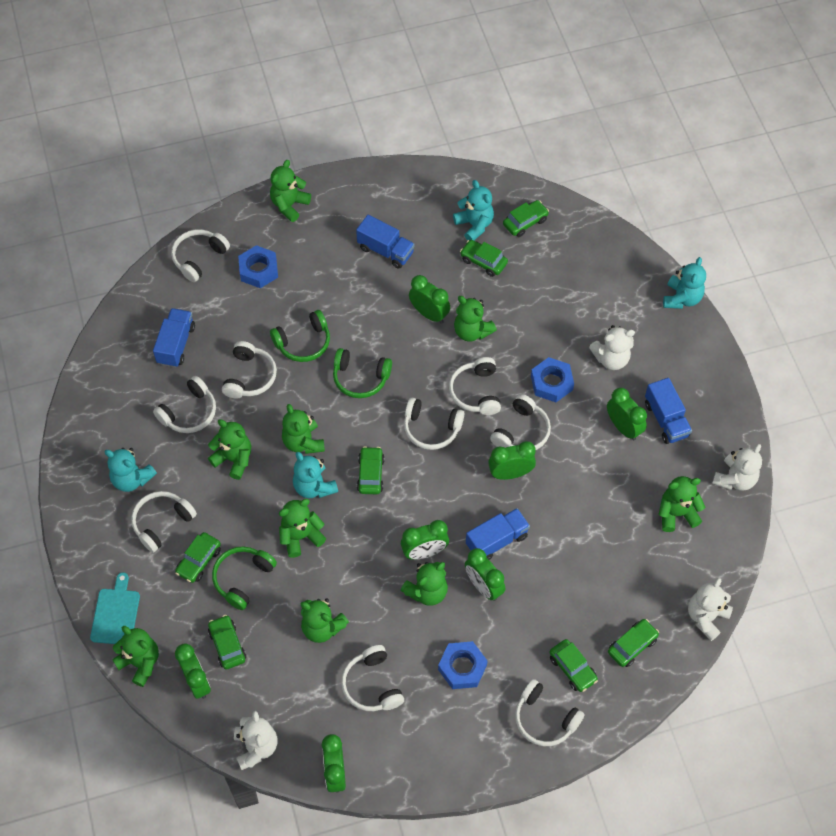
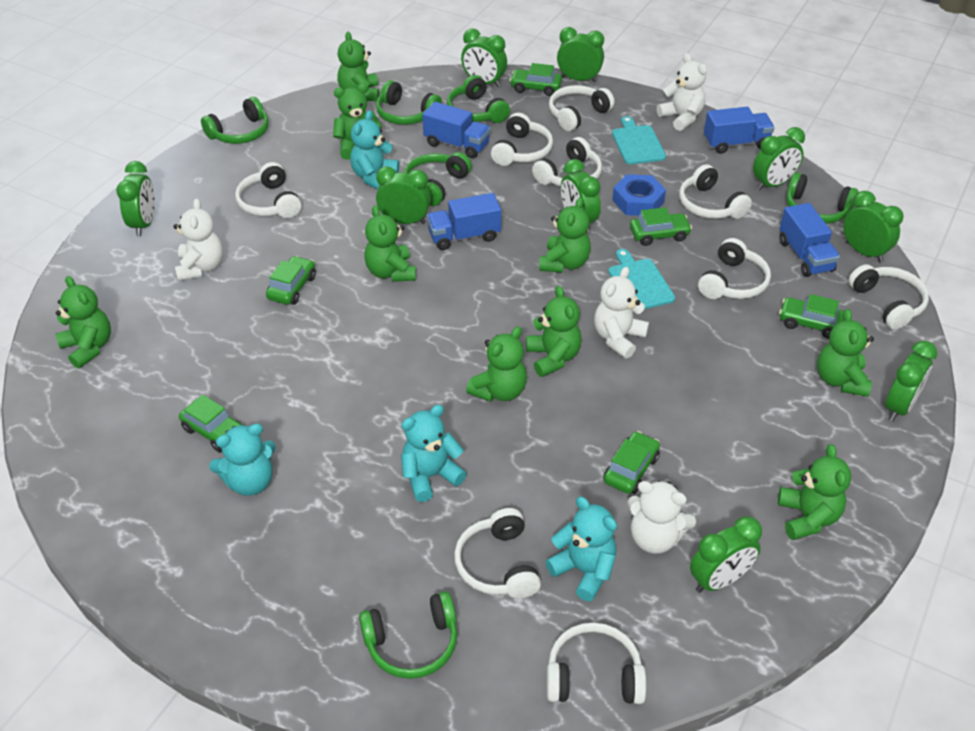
blue nut: [238,245,278,288] [438,641,487,689] [531,357,574,402] = 3 -> [612,174,666,216] = 1
green car: [175,532,221,583] [208,615,246,669] [357,446,385,494] [460,240,508,277] [503,200,549,237] [549,639,598,692] [608,619,659,667] = 7 -> [179,395,243,452] [266,256,316,305] [510,63,562,96] [603,431,660,494] [630,207,692,246] [779,294,844,338] = 6
green clock: [175,643,211,699] [322,734,346,793] [401,520,449,560] [409,275,450,323] [465,548,506,601] [488,441,536,480] [607,388,647,440] = 7 -> [116,161,155,236] [376,166,431,224] [461,29,507,87] [557,27,604,82] [561,159,601,232] [690,516,762,593] [753,127,805,190] [843,191,904,262] [885,341,937,421] = 9
green headphones: [212,546,277,610] [270,310,330,362] [333,348,392,398] = 3 -> [201,97,269,144] [359,591,457,679] [376,80,442,125] [404,152,472,206] [447,75,510,123] [786,172,858,224] = 6
turquoise cutting board: [90,572,140,644] = 1 -> [608,249,675,309] [612,116,666,164] = 2

